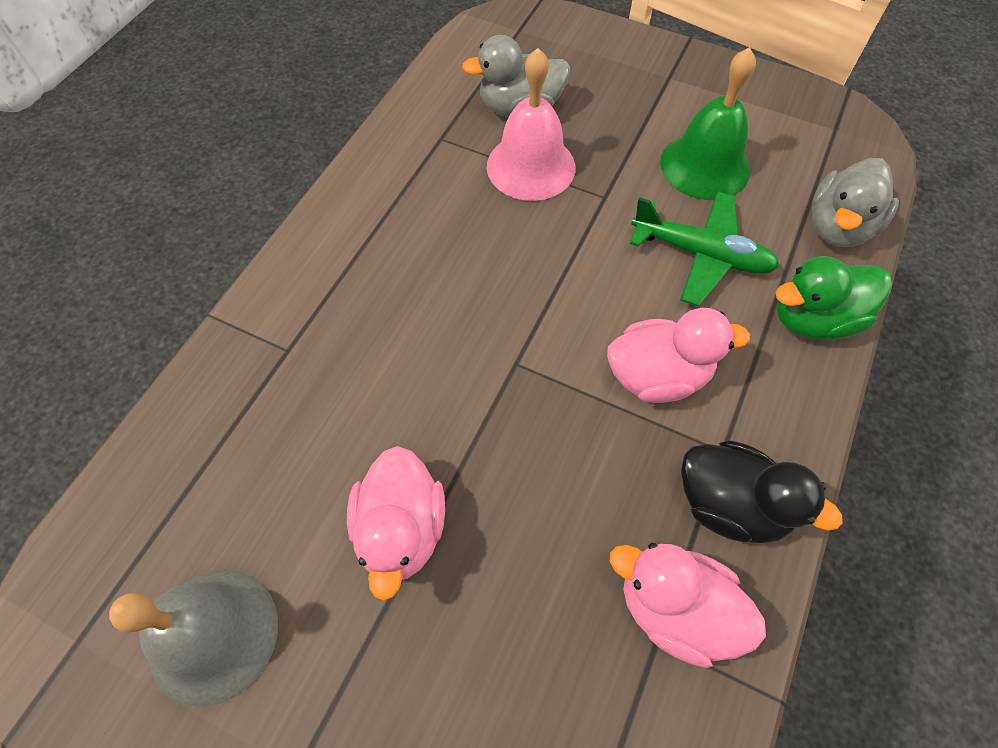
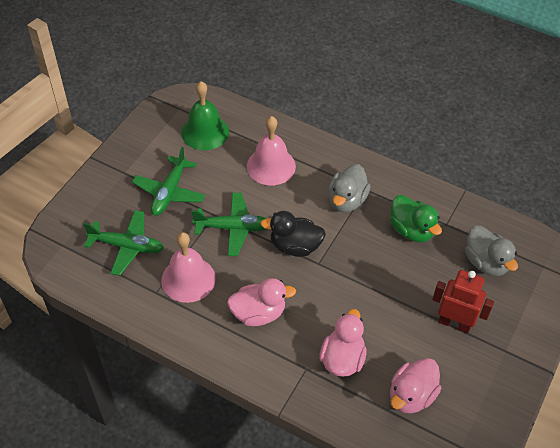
green plane: [630,191,780,306] = 1 -> [83,210,164,276] [132,147,205,216] [191,193,266,256] = 3
grey bell: [109,570,278,707] = 1 -> none = 0
pink bell: [487,48,575,201] = 1 -> [161,232,216,303] [247,116,296,186] = 2
red robot: none = 0 -> [432,270,494,334] = 1

